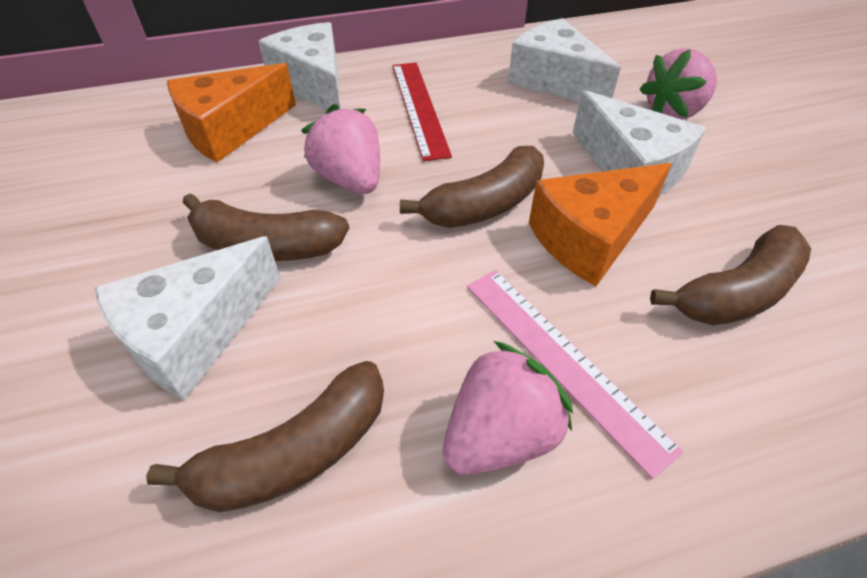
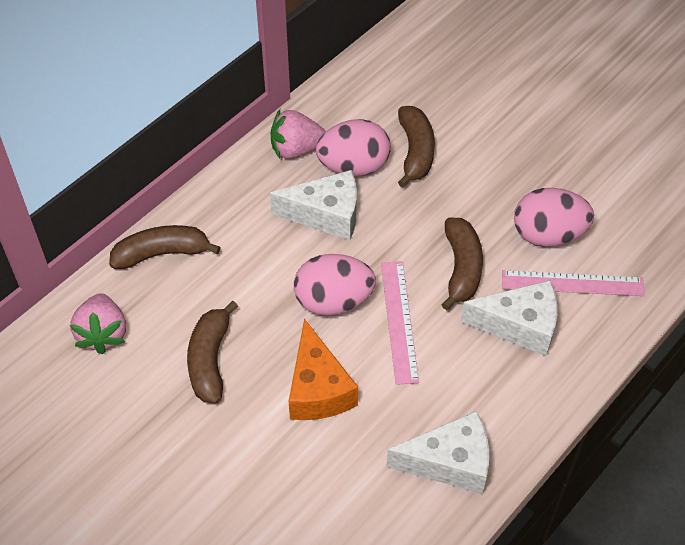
orange cheese: [167,63,296,162] [529,163,672,286] = 2 -> [289,319,358,420] = 1
pink egg: none = 0 -> [294,254,376,315] [316,119,391,176] [514,188,594,247] = 3
pink ruler: [467,270,684,479] = 1 -> [381,261,419,385] [502,270,645,296] = 2
pink strawberry: [301,104,380,194] [443,341,573,475] [639,48,717,120] = 3 -> [70,293,126,354] [271,109,326,159] = 2
red ruler: [393,63,452,161] = 1 -> none = 0
white cheese: [95,236,281,400] [258,22,341,111] [508,18,621,102] [573,90,706,196] = 4 -> [270,170,357,240] [386,411,489,494] [461,280,557,356] = 3

